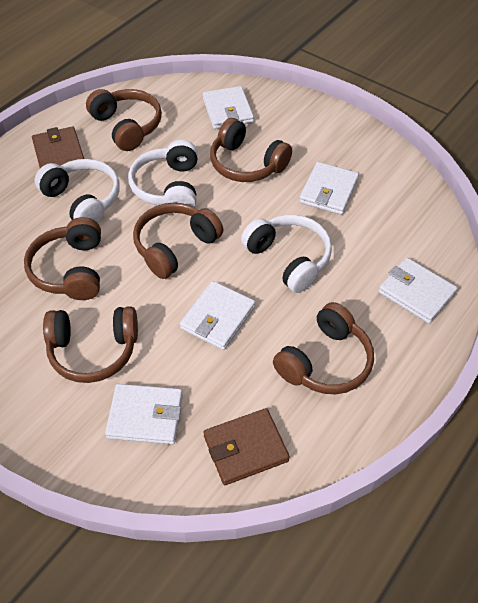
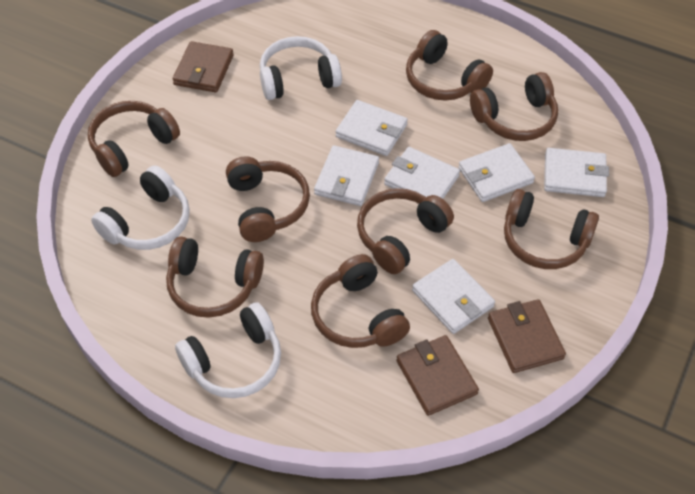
brown headphones: [24,217,101,300] [43,306,138,383] [86,89,162,151] [133,203,223,279] [210,118,292,182] [273,302,374,394] = 6 -> [88,101,180,177] [166,236,264,318] [226,156,310,242] [311,254,410,348] [357,188,454,274] [406,30,493,101] [470,72,558,141] [504,189,599,269] = 8
brown wallet: [32,126,84,168] [204,408,290,485] = 2 -> [173,41,234,93] [397,335,479,416] [488,299,566,373] = 3
white wallet: [105,384,183,445] [180,281,255,350] [203,86,254,129] [299,162,359,215] [378,258,457,324] = 5 -> [314,145,379,206] [335,100,408,156] [384,147,460,199] [412,259,495,334] [458,143,535,202] [544,148,609,197] = 6

